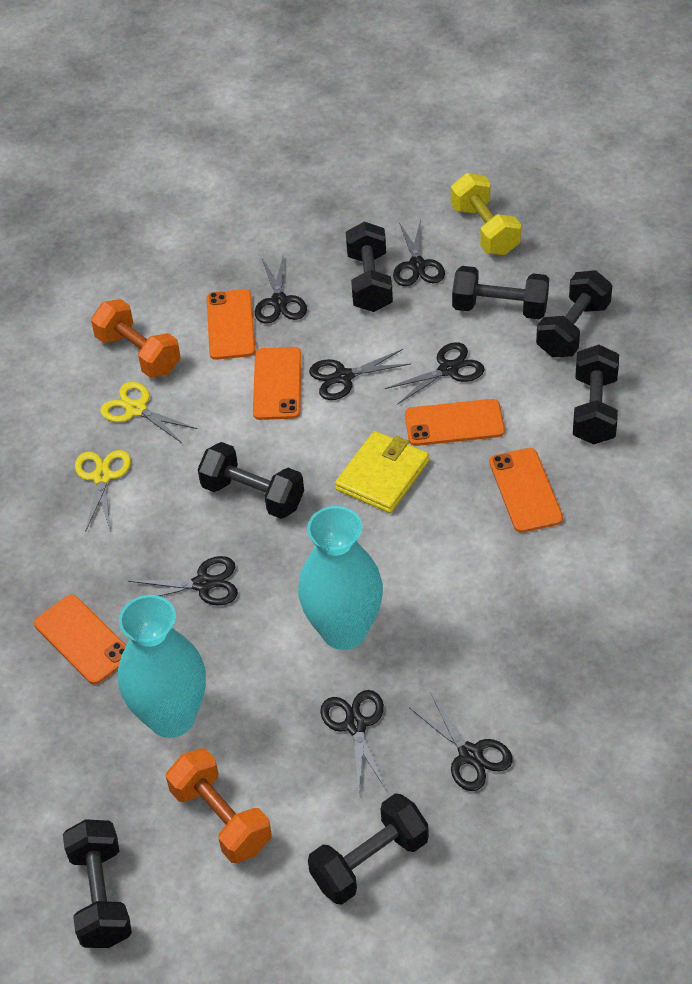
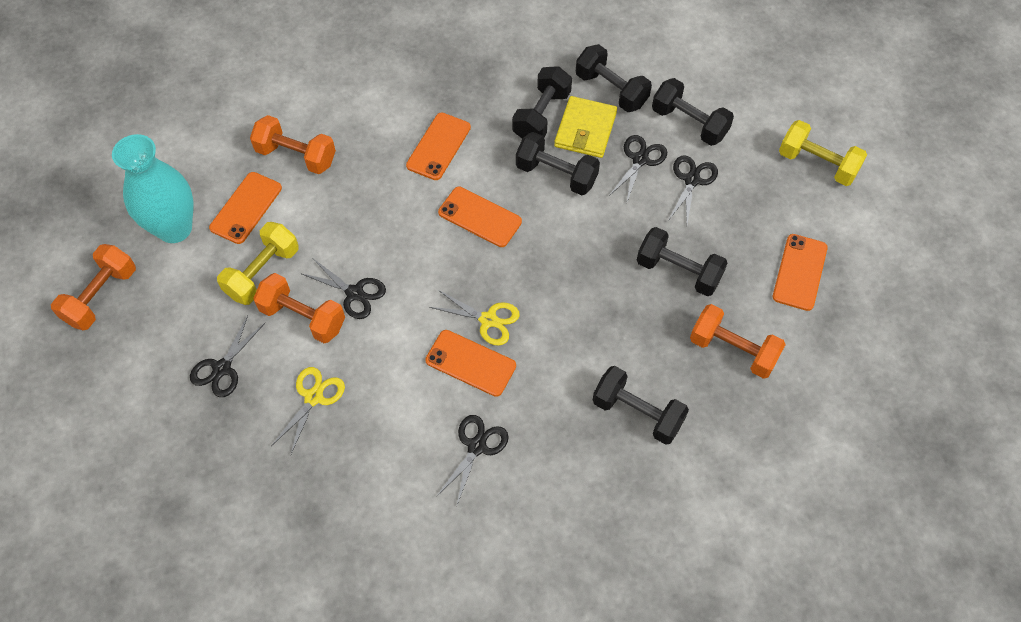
black dumbbell: [63,819,132,948] [198,442,304,519] [308,793,429,905] [346,222,393,312] [452,266,549,319] [536,270,612,357] [573,345,619,445] = 7 -> [512,66,572,139] [516,132,600,195] [576,44,652,112] [593,366,689,445] [637,227,727,296] [652,78,734,146] = 6
black scissors: [128,556,238,606] [255,254,307,324] [309,349,411,400] [320,690,386,791] [385,342,484,405] [393,219,445,286] [409,692,513,791] = 7 -> [190,316,265,397] [300,259,386,319] [436,415,509,507] [609,135,667,202] [668,155,718,224] = 5
orange dumbbell: [91,299,181,378] [166,748,272,863] = 2 -> [51,244,136,330] [250,115,336,174] [253,273,345,343] [690,304,786,379] = 4
turquoise vase: [118,595,206,738] [298,506,383,650] = 2 -> [112,134,194,243] = 1
yellow dumbbell: [451,173,521,255] = 1 -> [217,222,299,305] [779,120,867,186] = 2

